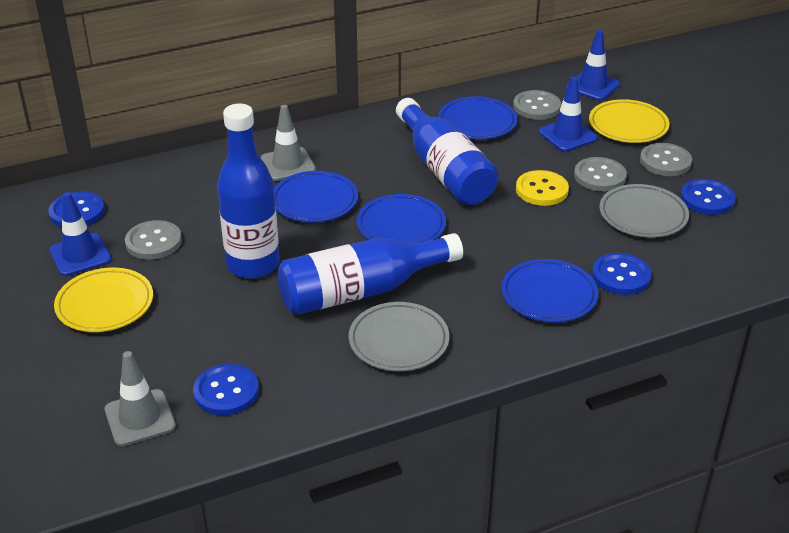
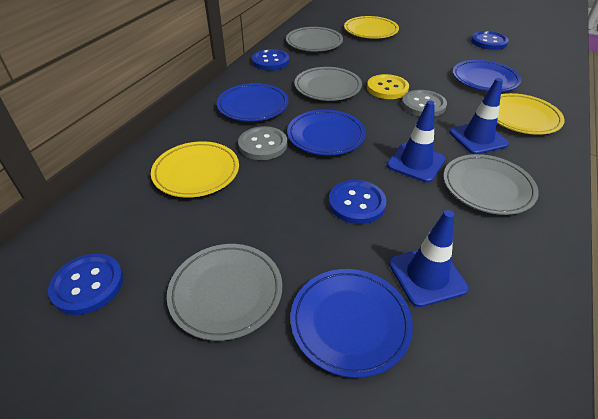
blue bottle: [217,103,279,279] [277,233,463,315] [396,98,499,205] = 3 -> none = 0
grey button: [125,220,182,260] [513,90,561,120] [574,157,627,191] [640,143,692,176] = 4 -> [238,126,287,160] [402,90,447,117] = 2
grey plate: [349,302,449,371] [599,184,689,238] = 2 -> [167,244,282,341] [286,27,343,51] [294,67,362,101] [443,154,539,215] = 4
grey traffic cone: [105,351,176,446] [261,105,316,181] = 2 -> none = 0
yellow plate: [54,268,153,332] [589,99,669,143] = 2 -> [151,141,239,198] [344,16,399,39] [497,93,565,135] = 3

